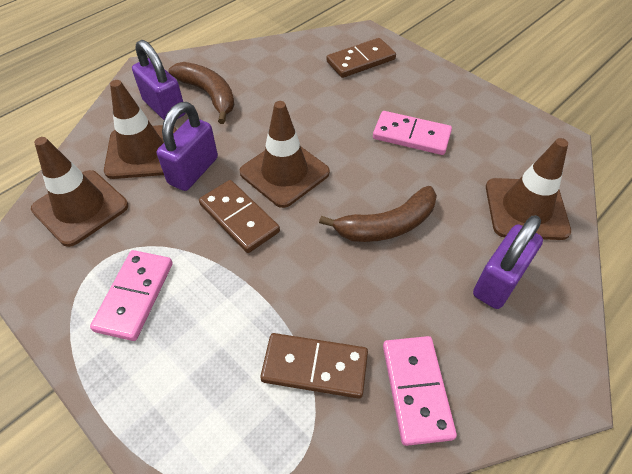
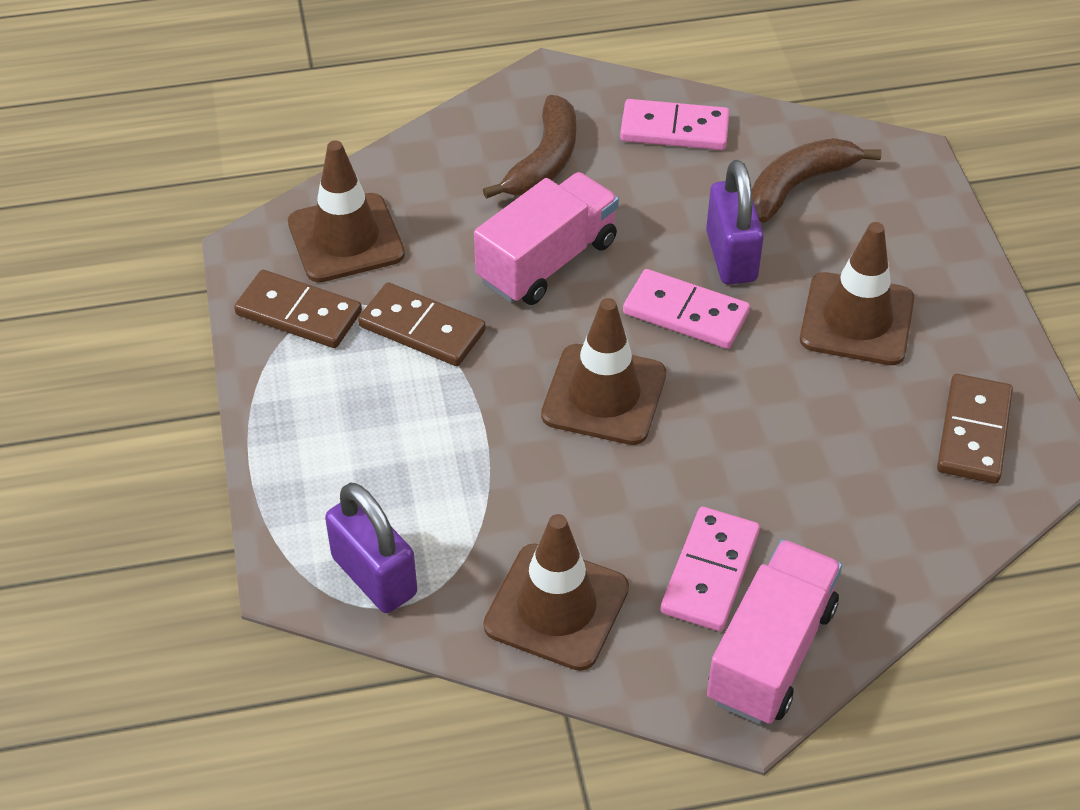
pink truck: none = 0 -> [474,172,619,305] [707,539,842,725] = 2
purple padlock: [132,40,185,120] [157,102,218,191] [473,215,543,309] = 3 -> [325,483,417,613] [706,160,764,284] = 2

